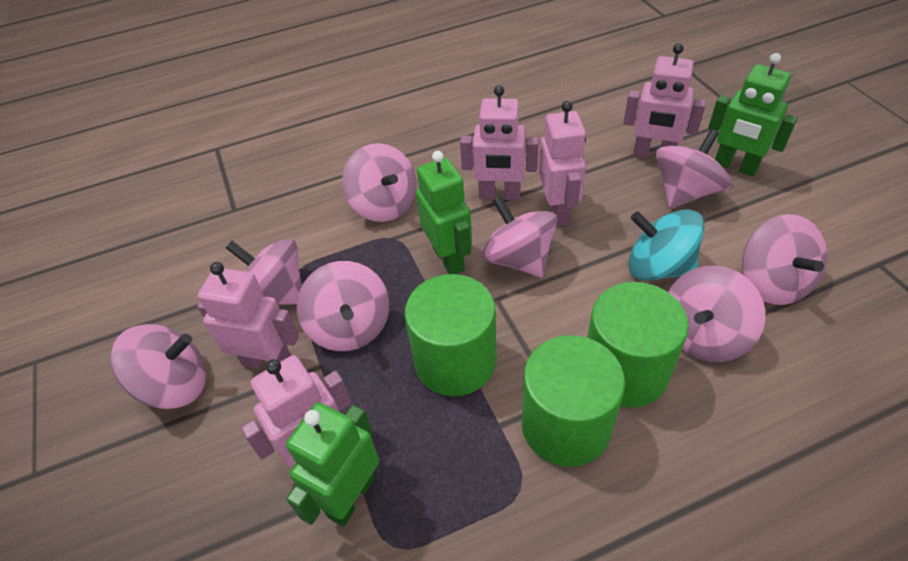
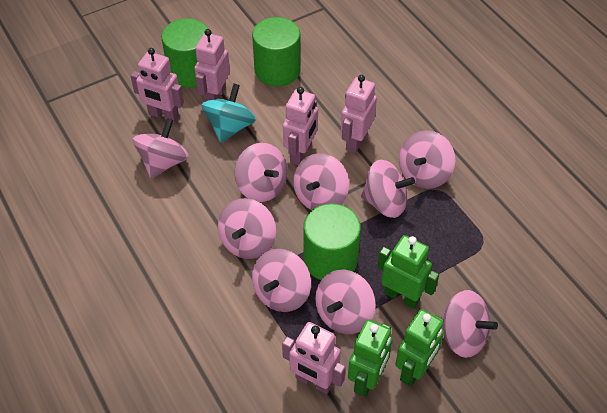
pink spinning top: [111,324,206,409] [226,238,302,305] [297,261,389,351] [342,143,417,222] [481,196,557,278] [656,129,731,208] [668,266,766,362] [742,214,827,305] = 8 -> [133,118,189,178] [218,198,276,259] [234,143,288,202] [252,249,311,312] [293,153,349,210] [315,270,376,334] [361,160,415,218] [399,130,455,189] [441,290,498,358] = 9

